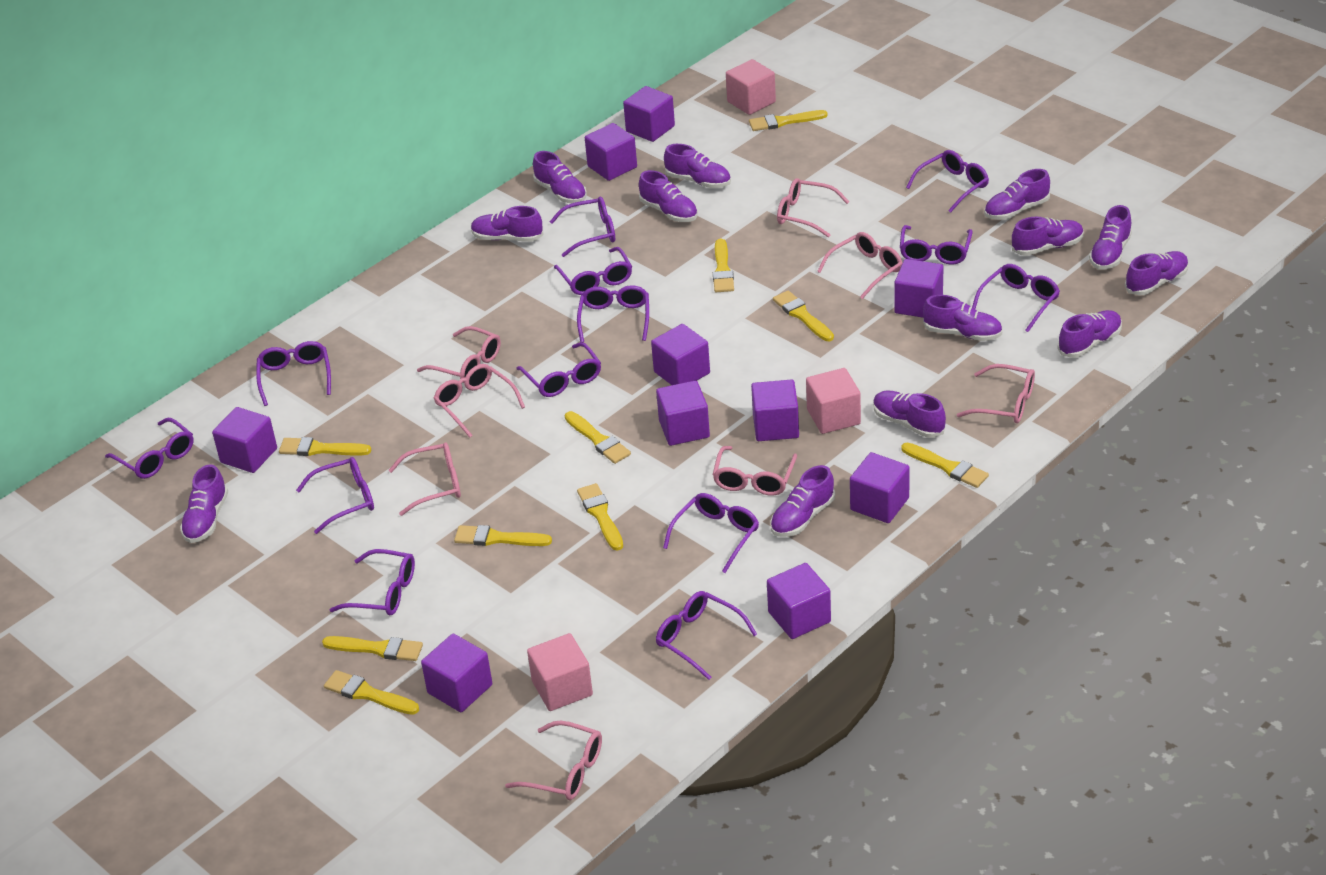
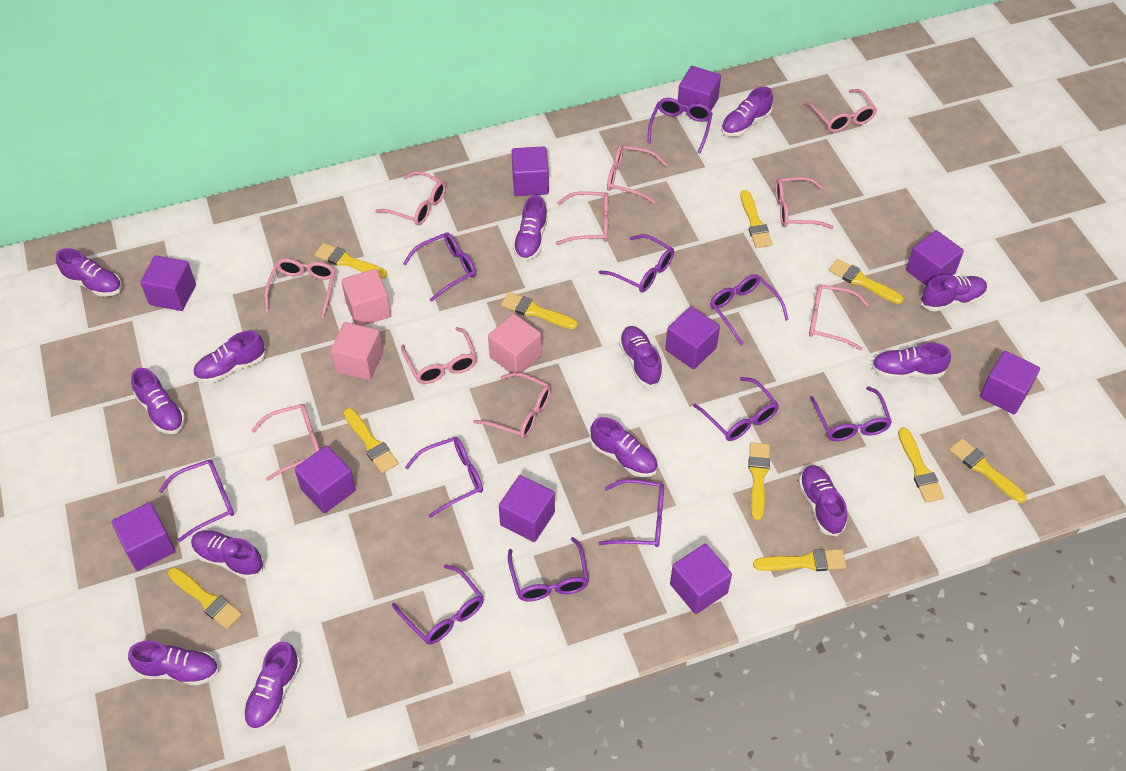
pink glasses: [389,443,461,516] [417,326,501,383] [433,364,525,437] [505,721,602,800] [713,446,797,496] [777,178,849,237] [817,232,902,299] [957,364,1035,423] = 8 -> [251,404,320,481] [264,258,336,318] [375,171,446,225] [401,327,477,384] [473,372,551,439] [556,191,608,245] [607,145,667,204] [775,177,834,229] [805,89,877,132] [809,284,869,350] = 10
purple glasses: [105,418,194,479] [256,341,331,406] [296,457,374,534] [330,549,415,616] [516,342,601,397] [549,197,615,257] [554,247,632,295] [577,285,649,343] [656,591,757,680] [663,493,759,573] [900,225,972,265] [906,150,989,213] [972,264,1060,332] = 13 -> [159,459,234,542] [392,564,484,645] [403,233,476,302] [405,437,483,518] [508,537,589,601] [598,234,674,292] [598,479,664,547] [648,98,713,154] [693,377,779,441] [710,274,789,345] [810,386,892,441] = 11

